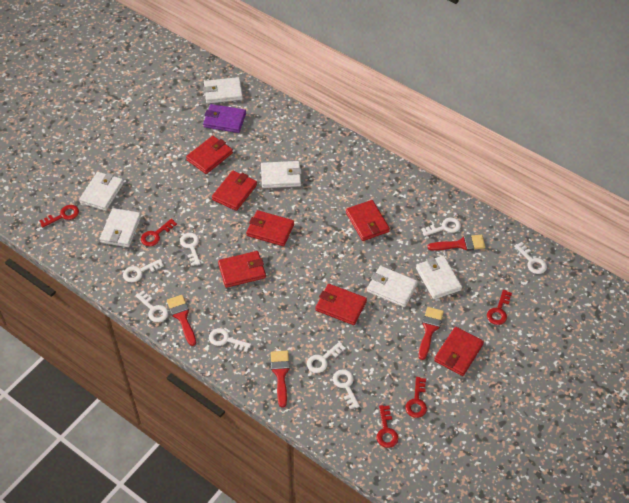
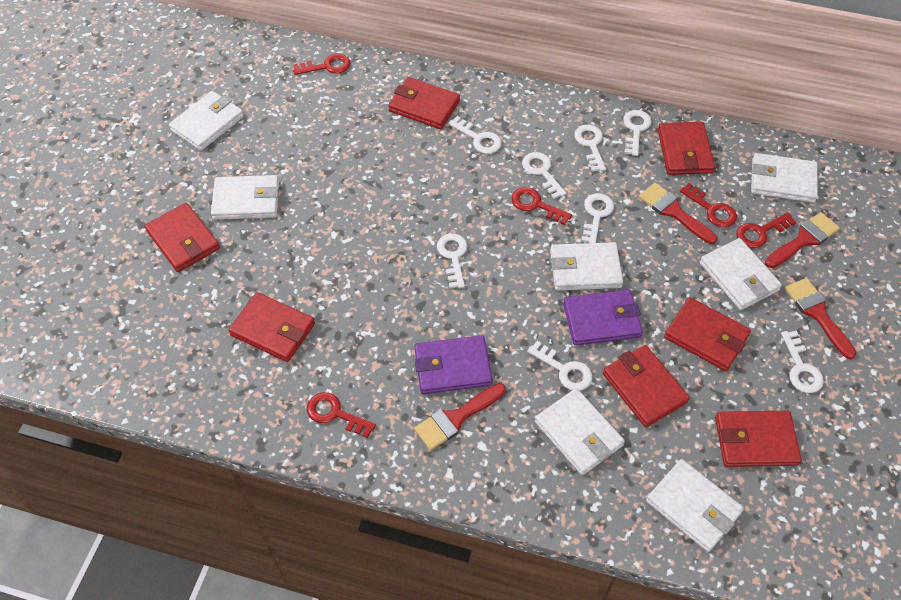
purple wallet: [203,104,246,133] = 1 -> [415,335,493,394] [563,290,643,346] = 2
white wallet: [79,172,124,211] [100,208,141,247] [203,77,243,104] [261,161,302,188] [367,266,418,307] [416,255,462,299] = 6 -> [169,91,244,151] [211,175,279,220] [535,388,625,475] [550,242,623,291] [646,459,744,552] [700,238,782,310] [751,153,818,203] = 7

